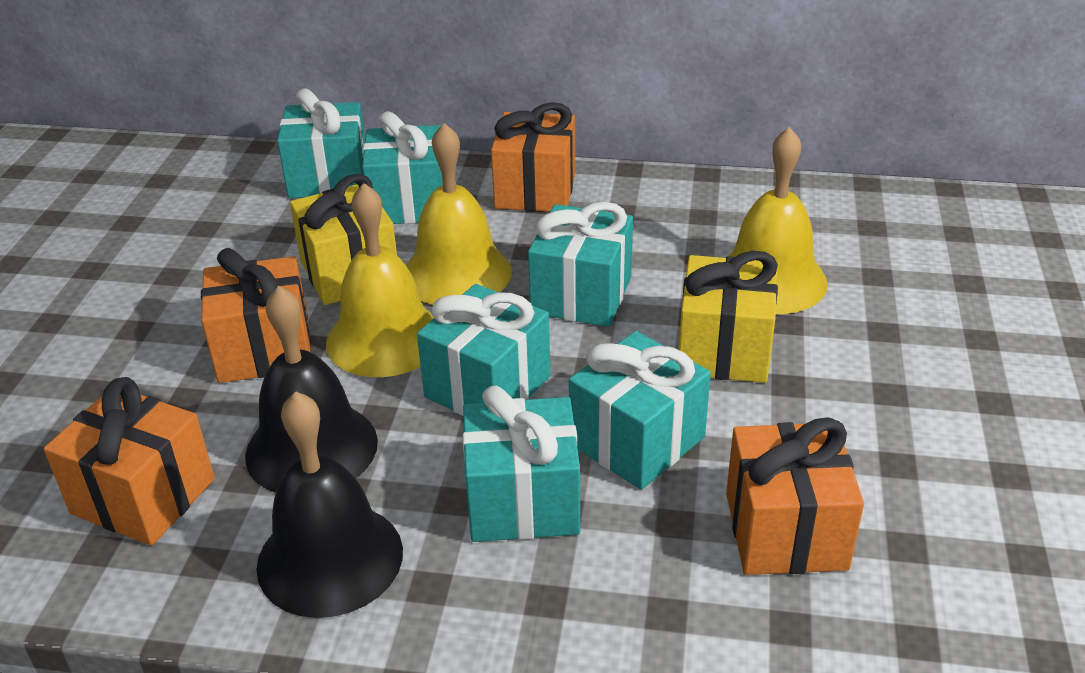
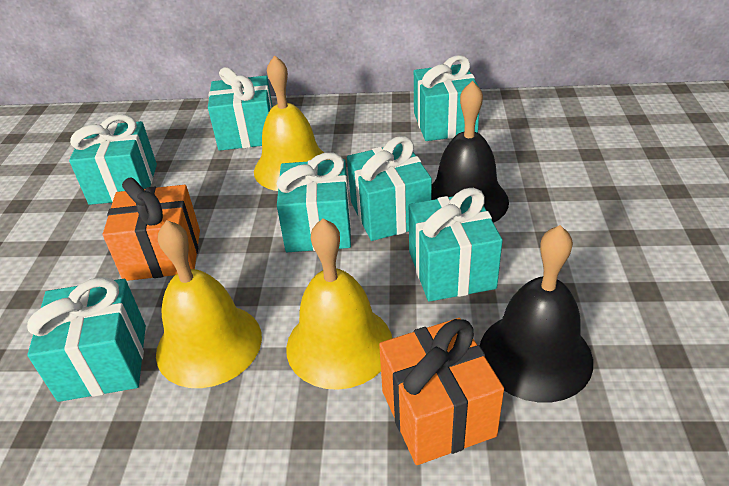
orange gift: [44,377,215,546] [201,248,311,383] [491,102,575,212] [726,417,864,575] = 4 -> [103,177,200,281] [379,318,504,465] = 2
turquoise gift: [277,88,365,198] [362,111,443,224] [417,284,550,416] [462,386,580,542] [528,202,633,327] [569,331,711,490] = 6 -> [27,277,146,402] [69,114,157,205] [208,67,273,151] [277,152,351,252] [347,136,432,241] [409,188,503,302] [414,55,479,141] = 7
yellow gift: [290,174,397,305] [679,251,778,383] = 2 -> none = 0

